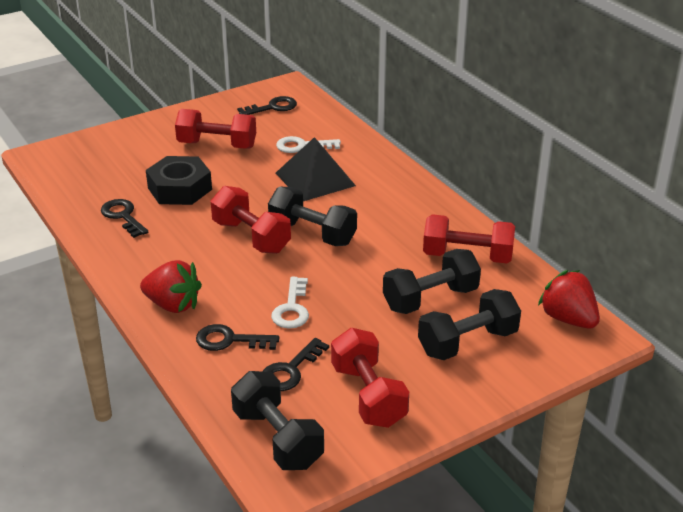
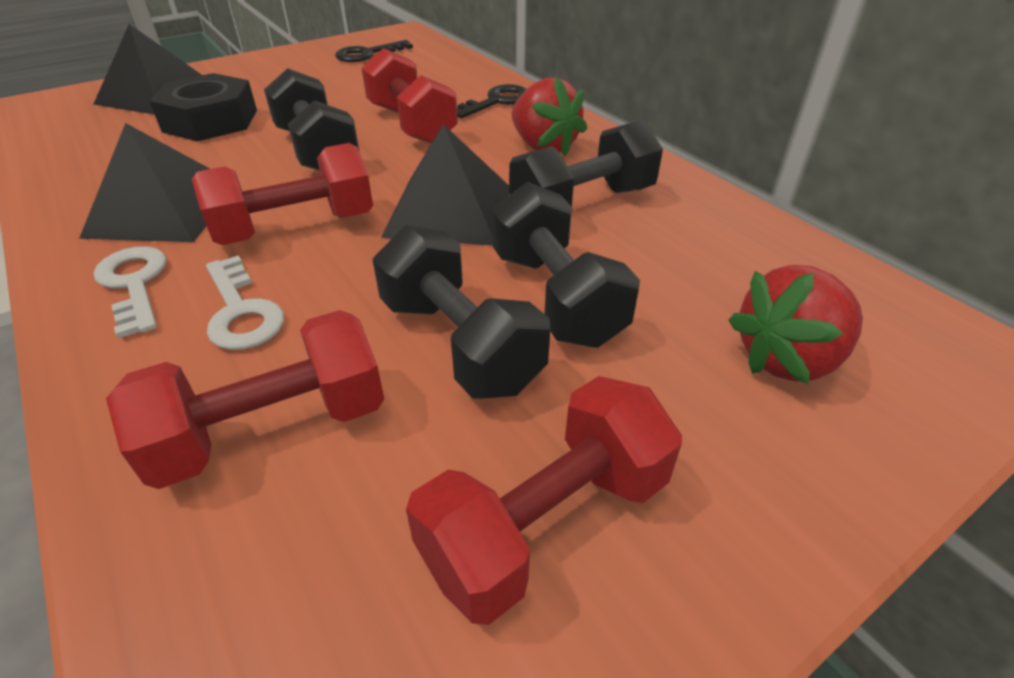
black key: [101,199,148,238] [196,324,279,351] [237,96,297,115] [262,338,329,391] = 4 -> [335,40,413,62] [457,84,527,118] = 2
black pyramid: [276,137,356,201] = 1 -> [79,123,210,242] [93,24,201,115] [381,124,509,246] = 3

